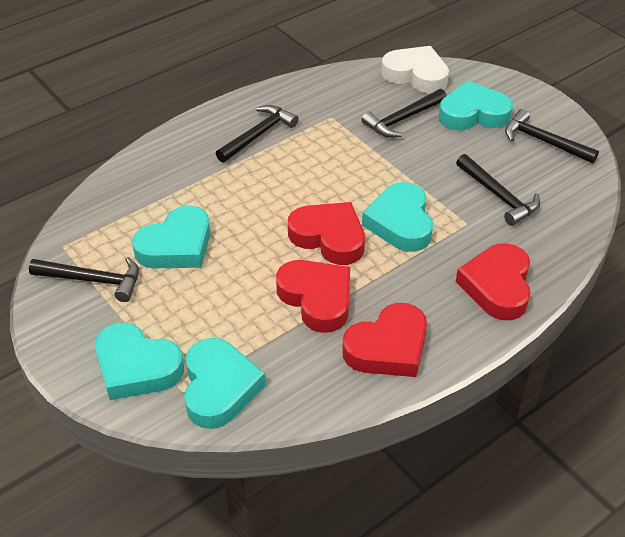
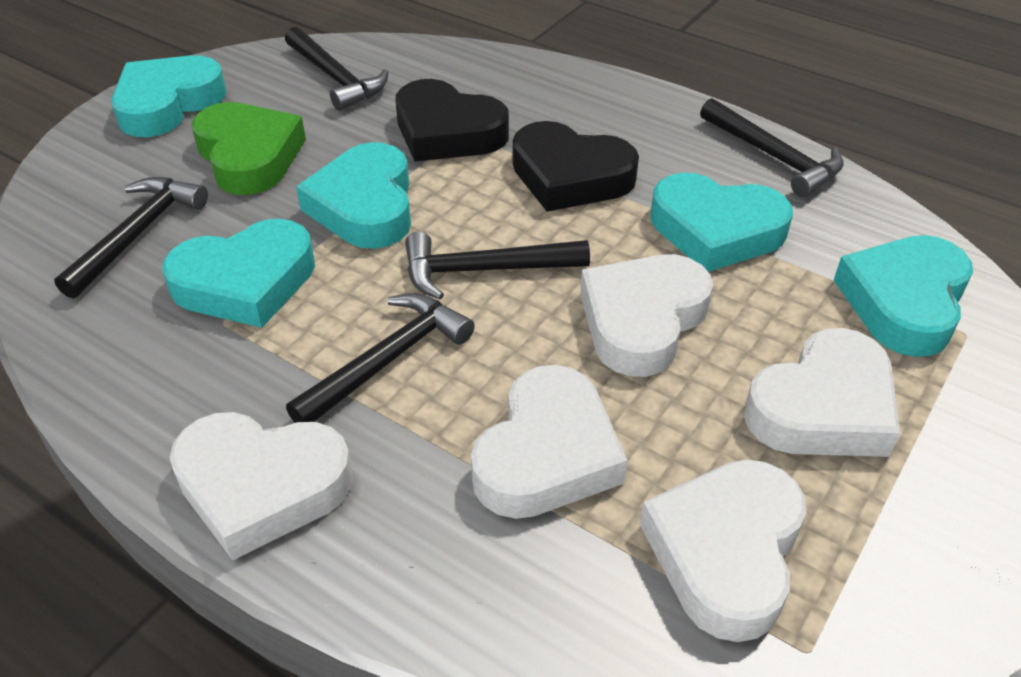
black heart: none = 0 -> [396,79,509,162] [513,121,639,212] = 2
green heart: none = 0 -> [192,102,306,195] = 1
red heart: [276,260,350,333] [288,202,365,265] [342,303,427,377] [456,243,531,320] = 4 -> none = 0
white heart: [381,46,449,93] = 1 -> [170,412,353,560] [471,365,627,519] [580,254,713,377] [640,459,806,642] [744,328,900,457] = 5

